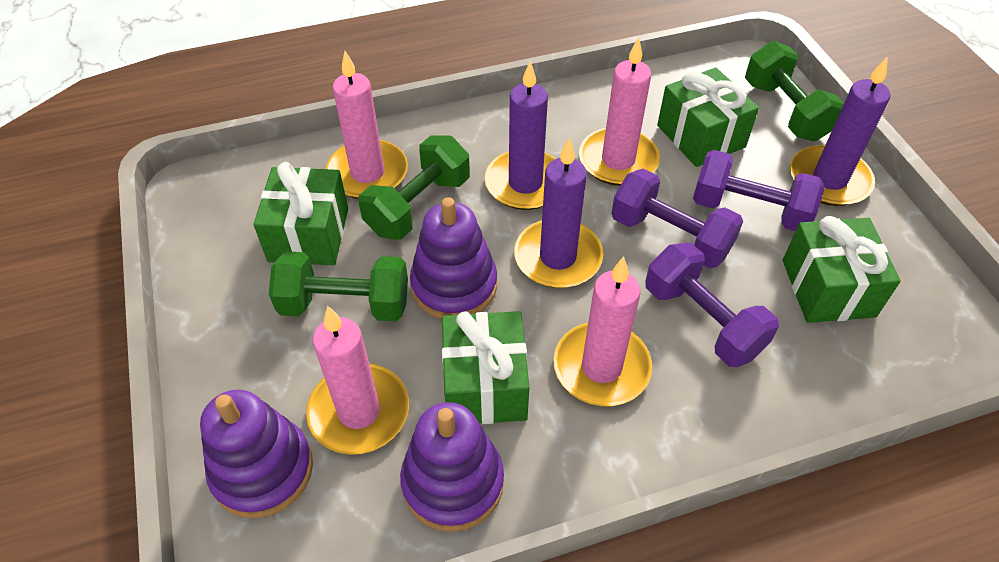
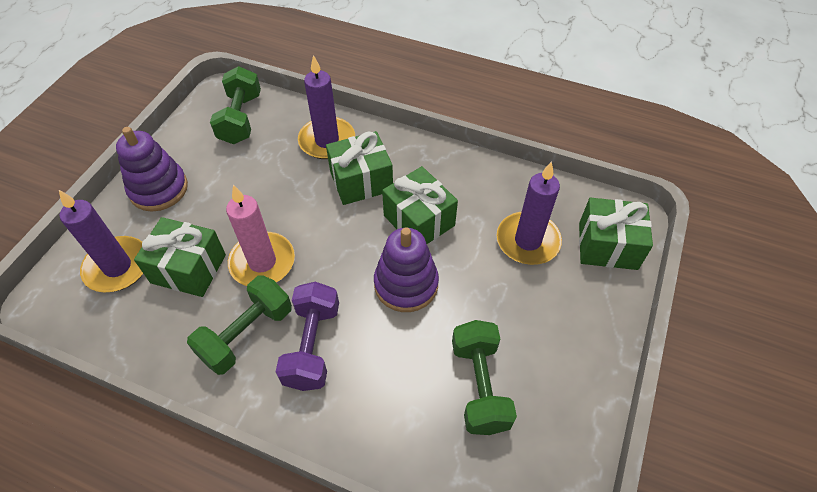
pink candle: [306,305,409,455] [326,51,408,199] [553,256,652,406] [579,37,660,186] = 4 -> [226,185,295,286] = 1
purple dumbbell: [611,169,743,268] [645,243,779,367] [693,150,825,231] = 3 -> [275,282,339,391] = 1
purple stacking toy: [200,390,313,518] [400,402,504,532] [410,197,497,319] = 3 -> [116,127,188,211] [374,227,439,312] = 2

